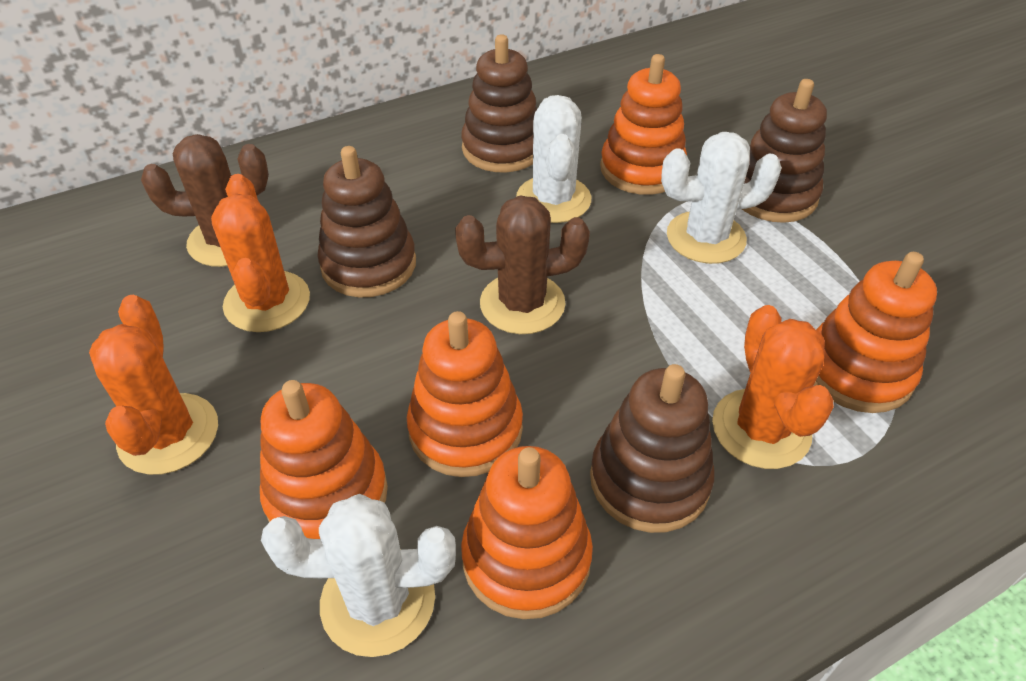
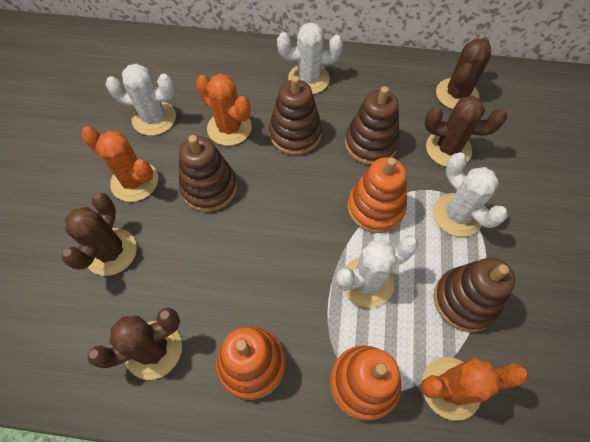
brown cactus: [141,134,269,267] [455,196,590,334] = 2 -> [62,193,137,276] [87,307,182,380] [425,96,507,167] [436,37,491,109] = 4
orange stacking toy: [260,380,388,539] [407,311,523,477] [461,446,593,619] [600,54,687,195] [814,252,937,413] = 5 -> [216,327,286,400] [330,345,401,421] [347,157,407,233] = 3
white cactus: [261,494,456,657] [516,95,591,223] [661,132,782,264] = 3 -> [106,64,176,136] [277,22,343,94] [336,236,418,308] [433,153,508,237] = 4

